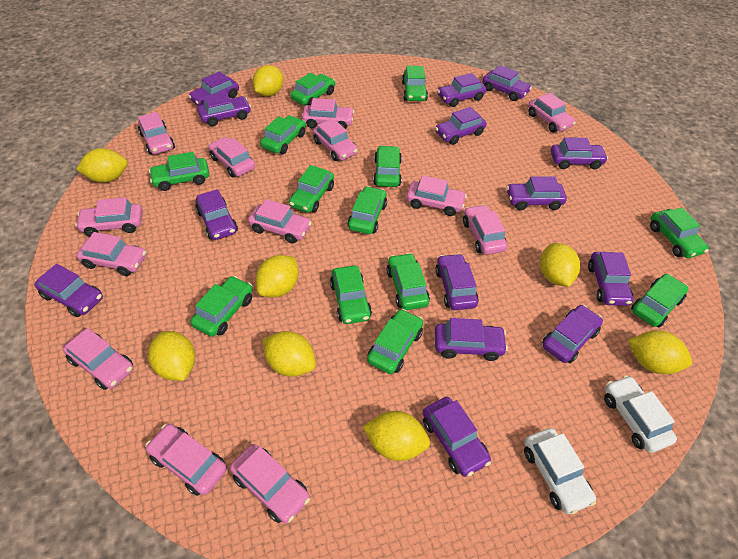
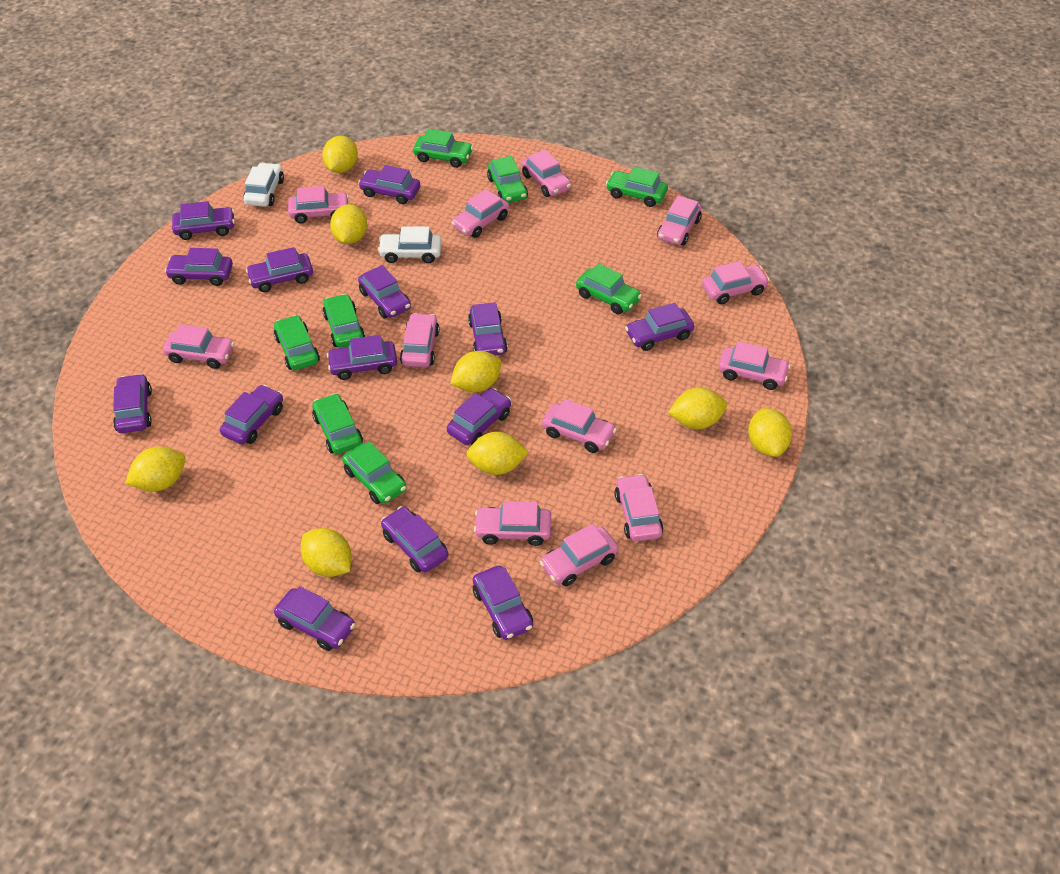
green car: [149,152,209,191] [190,276,253,337] [260,115,306,154] [289,165,334,213] [290,73,335,105] [330,266,372,324] [347,186,387,234] [367,309,423,374] [373,145,402,187] [386,253,430,310] [402,66,428,101] [631,274,689,328] [650,207,709,258] = 13 -> [274,315,320,370] [312,393,363,454] [322,294,365,348] [342,442,407,504] [413,129,473,168] [487,156,528,203] [576,264,642,314] [606,167,668,207] = 8
pink car: [63,328,134,390] [75,197,142,237] [76,232,146,276] [138,112,175,155] [145,424,227,496] [208,137,255,178] [230,444,310,524] [248,199,312,244] [302,98,354,129] [313,119,358,161] [406,175,467,216] [463,205,507,255] [528,93,576,132] = 13 -> [163,324,235,369] [288,186,349,224] [400,313,440,367] [451,189,509,238] [474,501,551,546] [522,150,571,197] [540,524,618,587] [542,399,617,453] [615,474,663,541] [657,196,702,245] [702,261,769,304] [718,341,791,390] = 12

